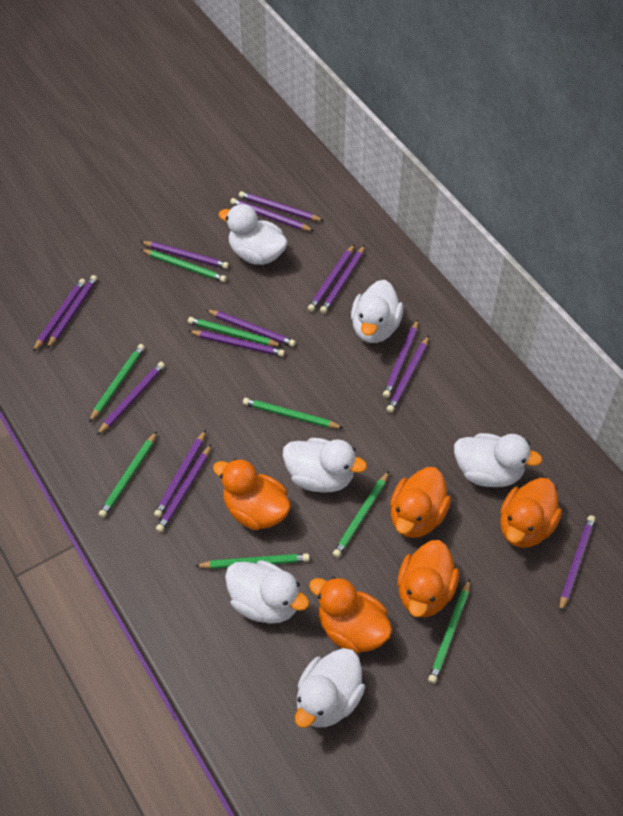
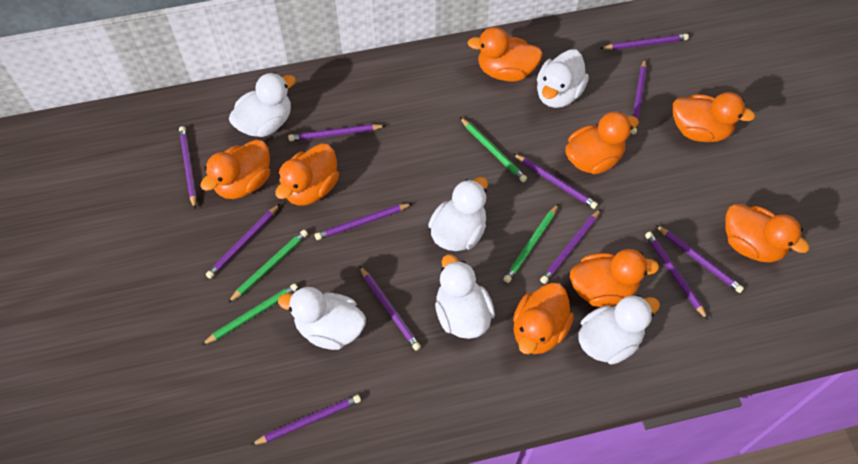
green pencil: [89,344,145,422] [98,431,157,518] [140,249,227,282] [188,317,282,346] [195,553,310,569] [243,398,343,428] [333,471,389,558] [428,579,470,684] = 8 -> [202,283,298,345] [228,230,308,303] [460,117,527,182] [504,203,559,283] = 4
orange duck: [213,459,291,531] [309,577,392,654] [390,467,451,538] [397,540,459,617] [500,478,562,548] = 5 -> [200,139,270,199] [275,143,339,206] [467,27,543,82] [513,283,574,354] [565,112,639,174] [570,249,659,307] [673,92,755,142] [725,204,809,263] = 8
purple pencil: [33,279,86,352] [47,275,97,349] [97,362,165,435] [140,241,229,269] [154,430,206,518] [156,445,211,533] [188,331,285,357] [206,310,296,347] [230,198,314,231] [239,191,324,221] [308,244,355,312] [320,245,365,314] [383,320,418,398] [386,335,429,413] [559,515,595,612] = 15 -> [179,126,197,209] [206,204,280,279] [251,395,361,445] [288,124,386,141] [315,203,413,240] [359,266,421,351] [514,154,598,209] [540,209,601,284] [599,34,689,50] [631,59,647,134] [645,232,708,320] [656,225,744,293] = 12

